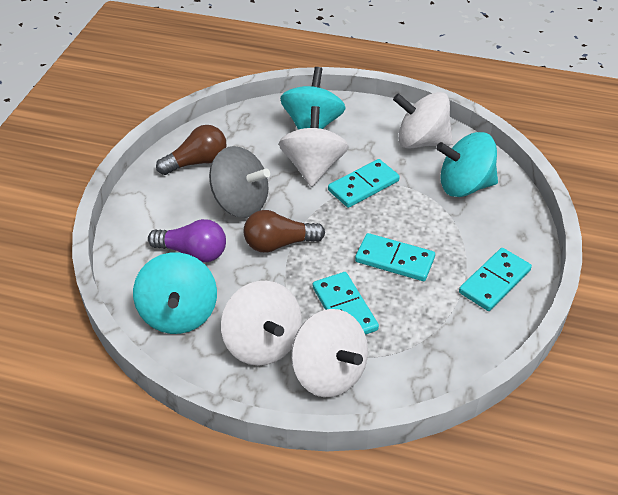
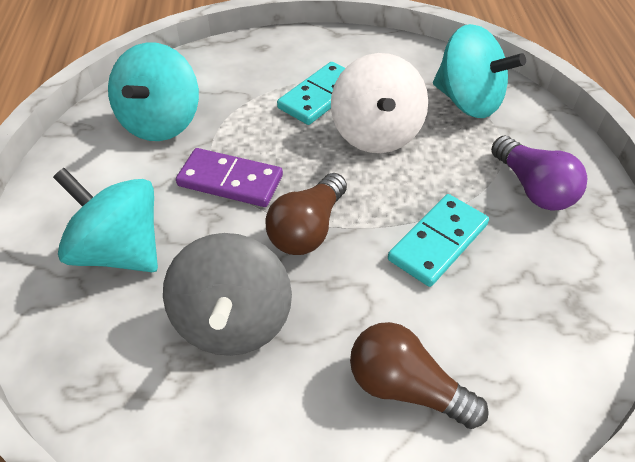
purple domino: none = 0 -> [176,148,283,207] = 1
turquoise domino: [313,272,379,335] [328,159,400,208] [355,233,435,281] [459,248,532,311] = 4 -> [277,62,345,125] [388,194,489,287] = 2
white spinning top: [221,281,302,366] [279,106,349,187] [291,309,368,397] [393,92,453,149] = 4 -> [331,53,428,153] = 1

